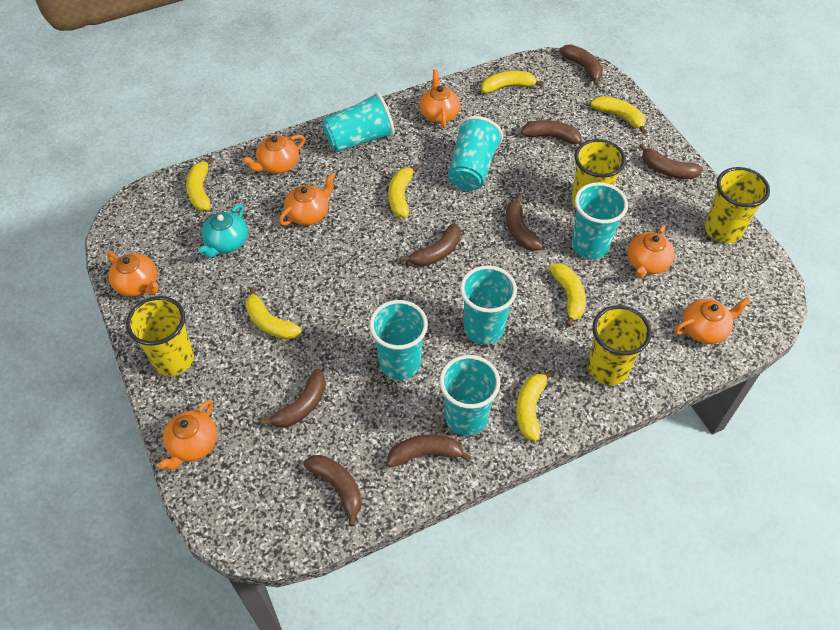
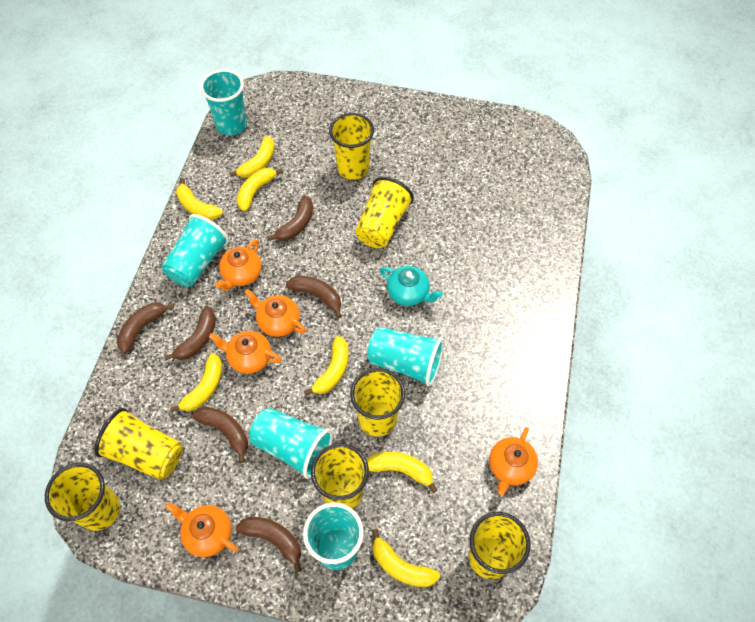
brown banana: [261,369,326,428] [304,455,362,526] [387,434,472,467] [400,223,461,267] [506,194,543,251] [521,120,584,145] [559,45,603,86] [639,143,703,179] = 8 -> [117,303,174,354] [164,306,216,360] [192,407,248,463] [236,517,302,573] [267,196,313,241] [286,276,342,318] = 6
orange teapot: [107,252,158,296] [158,399,217,470] [242,135,305,174] [279,173,335,225] [420,69,460,128] [627,225,674,278] [674,298,751,344] = 7 -> [165,502,238,557] [209,331,282,374] [215,239,262,291] [245,289,306,337] [489,427,538,495] = 5
turquoise cup: [322,92,395,152] [369,300,428,380] [440,355,500,436] [448,116,503,191] [460,266,517,345] [571,182,628,259] = 6 -> [161,214,229,287] [200,69,247,135] [249,408,333,479] [303,503,364,570] [367,327,444,387] = 5
yellow cup: [126,296,194,376] [571,139,626,208] [587,305,652,385] [705,167,770,243] = 4 -> [45,463,120,531] [94,408,183,480] [311,443,369,509] [329,113,374,180] [350,368,405,436] [355,177,414,248] [469,512,531,579] = 7

